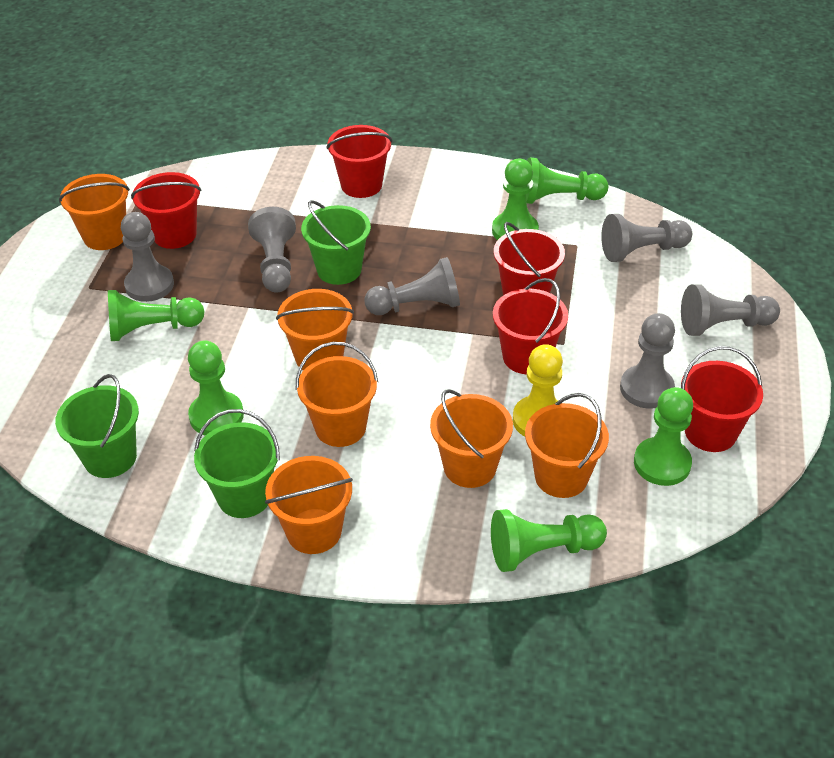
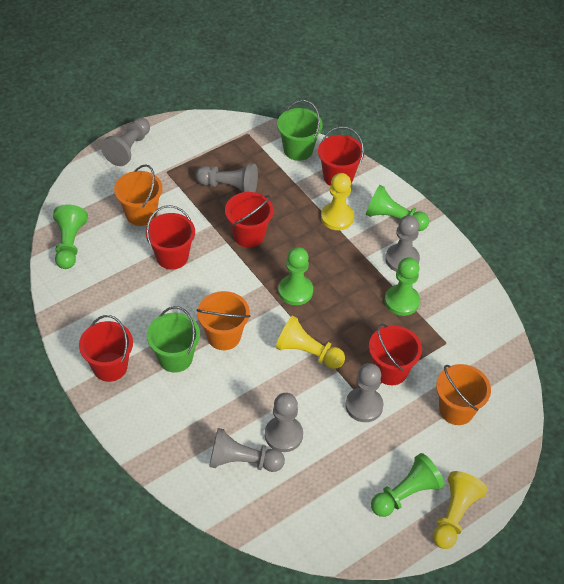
green bucket: [55,374,139,478] [194,409,280,518] [301,200,371,285] = 3 -> [147,306,200,373] [277,100,323,161] = 2
green pawn: [108,290,204,341] [188,341,244,436] [491,509,607,572] [492,159,539,240] [526,158,608,204] [634,387,693,486] = 6 -> [53,205,88,269] [278,247,313,305] [366,185,429,231] [371,453,445,517] [385,257,420,316] = 5
orange bucket: [59,174,130,250] [265,456,353,554] [276,289,354,371] [296,342,378,447] [430,389,513,488] [525,393,609,498] = 6 -> [114,164,163,226] [197,291,251,350] [436,364,491,425] = 3
yellow pawn: [513,344,563,437] = 1 -> [276,315,345,369] [321,173,354,230] [433,471,488,549] = 3

